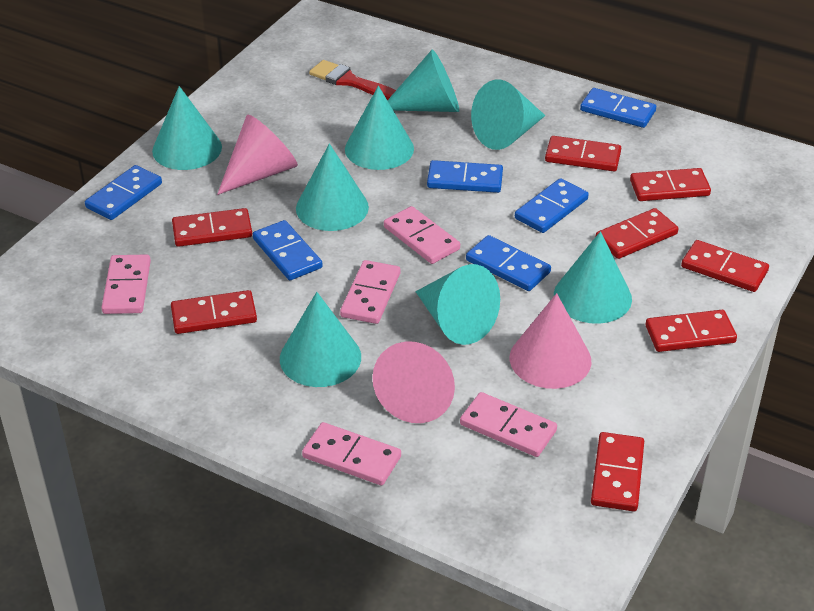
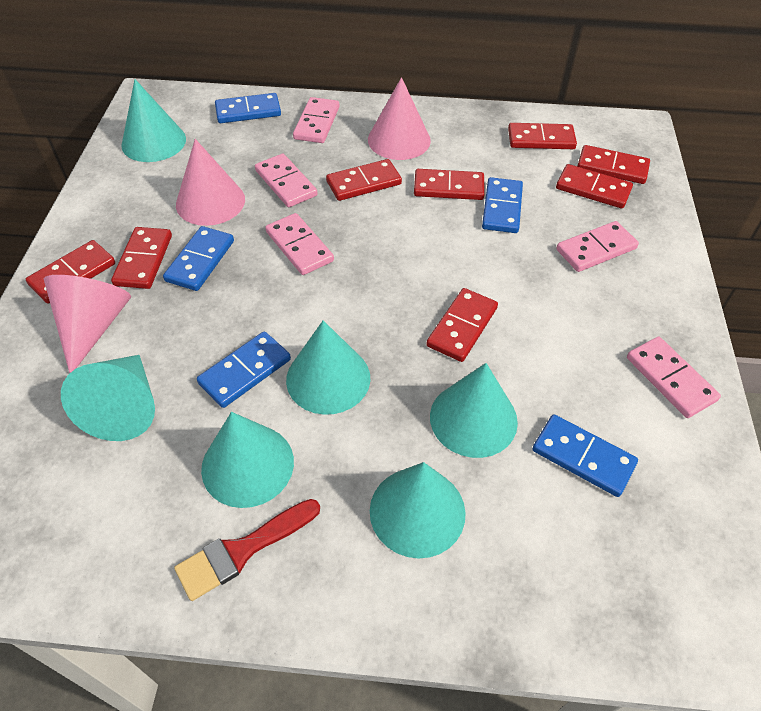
blue domino: [85,165,162,220] [253,220,323,280] [427,160,503,193] [466,235,551,291] [515,178,589,233] [580,88,656,128] = 6 -> [163,226,234,291] [197,331,291,408] [215,93,281,123] [482,177,523,233] [533,414,638,497] = 5
turquoise cone: [152,86,222,170] [280,292,361,387] [296,143,369,231] [345,86,414,170] [387,49,459,112] [415,264,500,345] [471,80,545,150] [554,231,632,324] = 8 -> [61,355,155,441] [121,79,186,162] [201,412,294,508] [286,320,370,415] [370,462,466,559] [430,363,518,458] = 6

